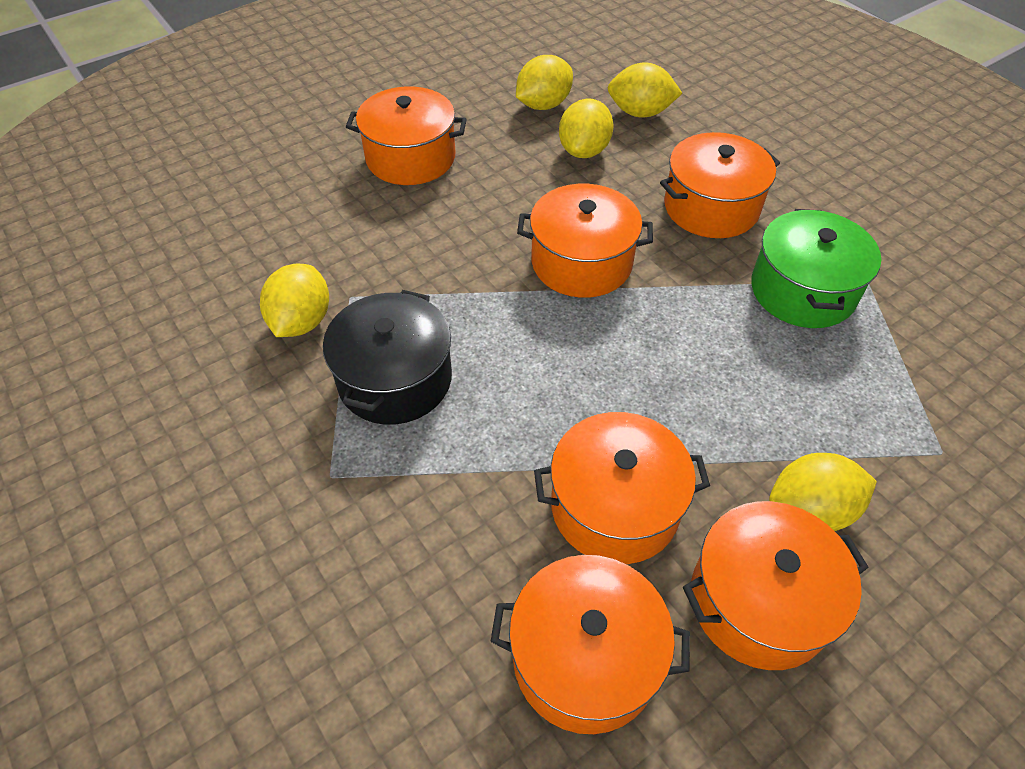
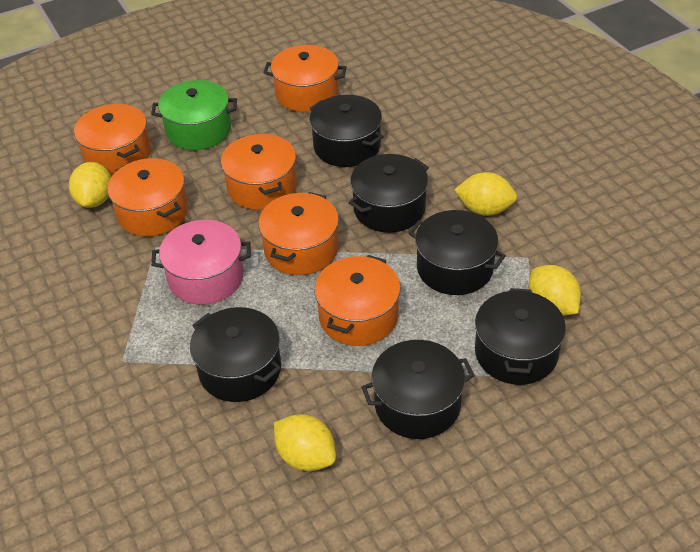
black pot: [323,290,452,425] = 1 -> [190,307,281,402] [309,95,384,167] [348,154,429,233] [361,340,475,439] [408,210,506,295] [475,288,566,385] = 6
pink pot: none = 0 -> [151,220,251,305] = 1
yellow lemon: [260,264,329,337] [516,55,573,110] [559,98,614,158] [608,62,682,118] [769,453,877,531] = 5 -> [69,162,111,208] [274,414,336,471] [454,172,517,216] [529,265,581,316] = 4

